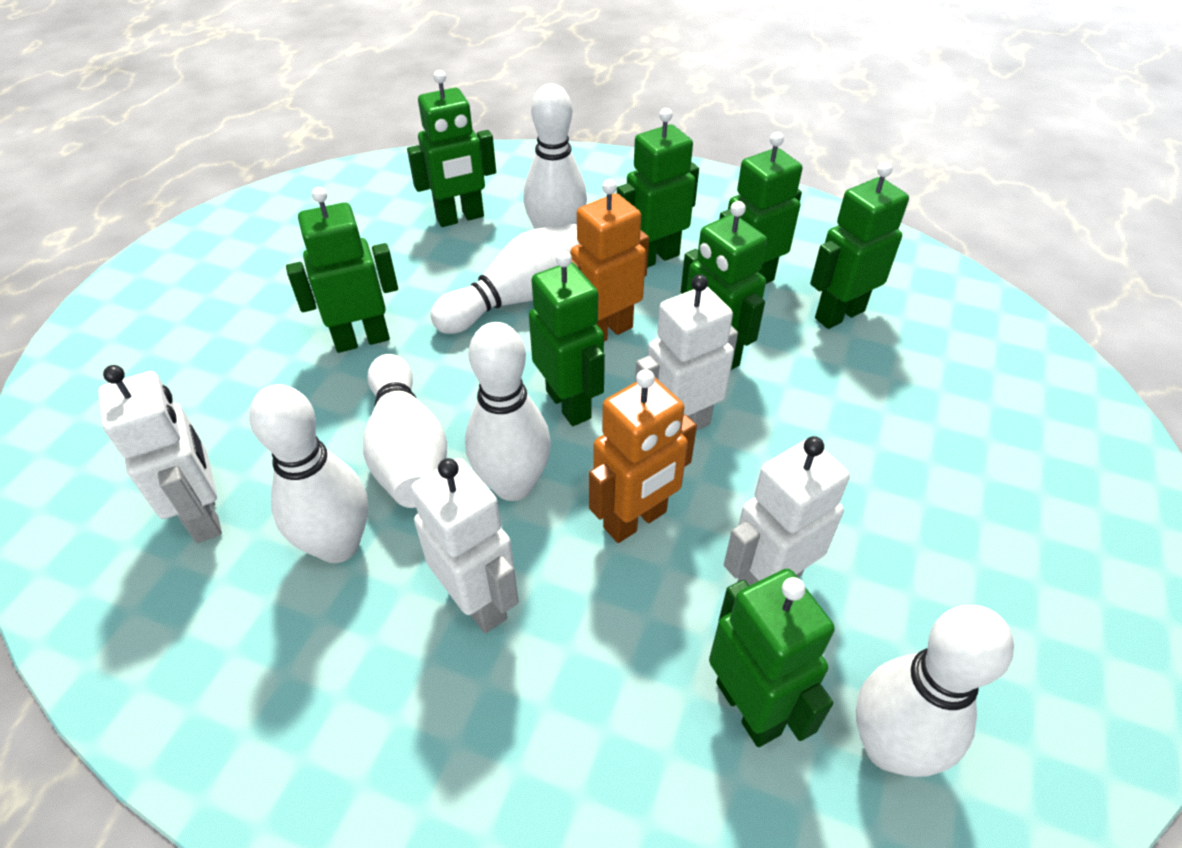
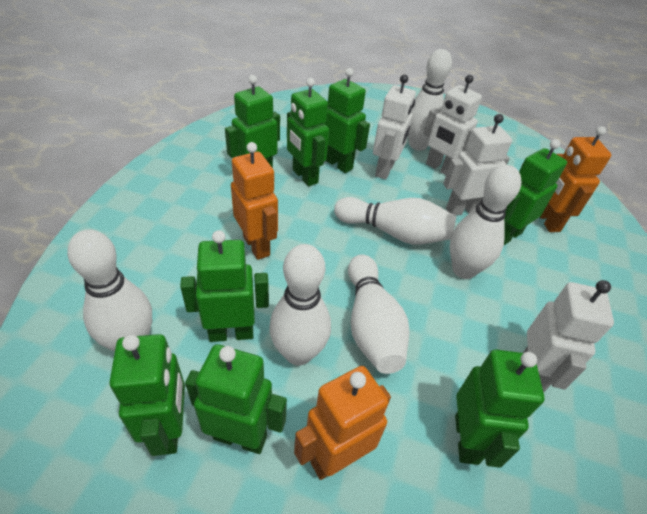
orange robot: [570,179,649,341] [589,369,697,543] = 2 -> [231,142,278,260] [294,366,391,480] [540,126,611,232] = 3

